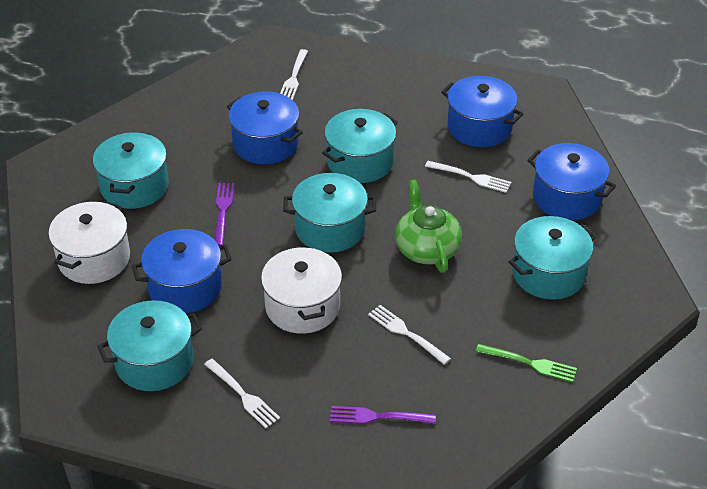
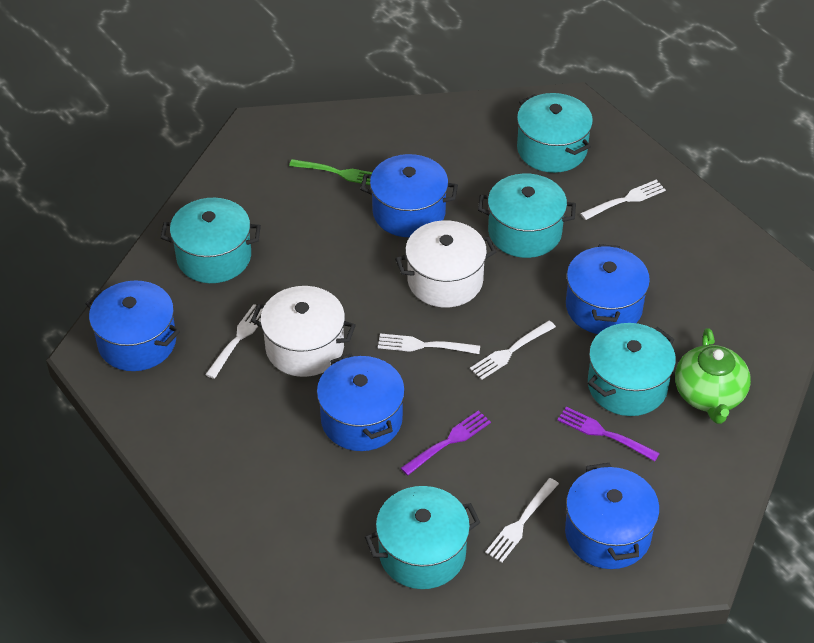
blue pot: [132,229,232,313] [227,92,303,164] [441,76,523,147] [527,143,616,220] = 4 -> [86,281,180,371] [317,354,405,451] [360,154,458,237] [565,463,660,569] [566,244,650,334] = 5
white fork: [204,359,280,428] [280,49,308,100] [368,305,451,365] [425,161,511,193] = 4 -> [205,304,263,379] [378,333,480,354] [470,321,556,380] [485,478,559,563] [580,180,666,220] = 5

